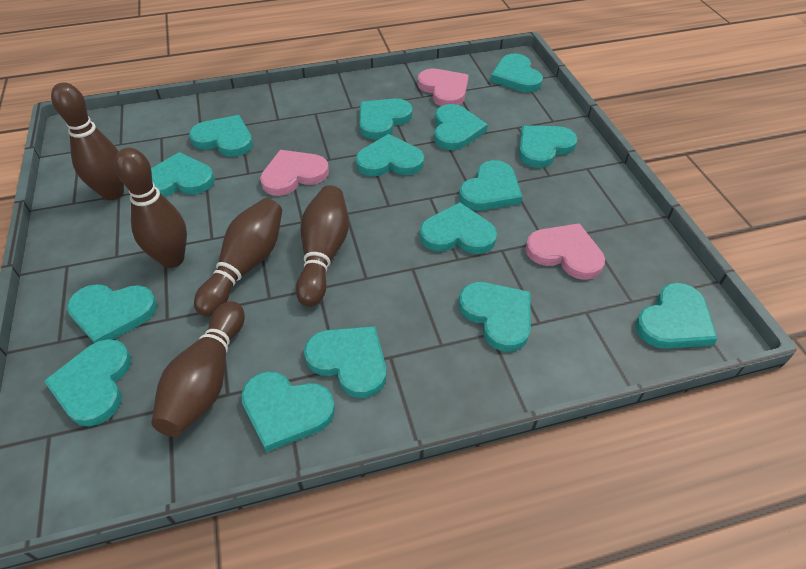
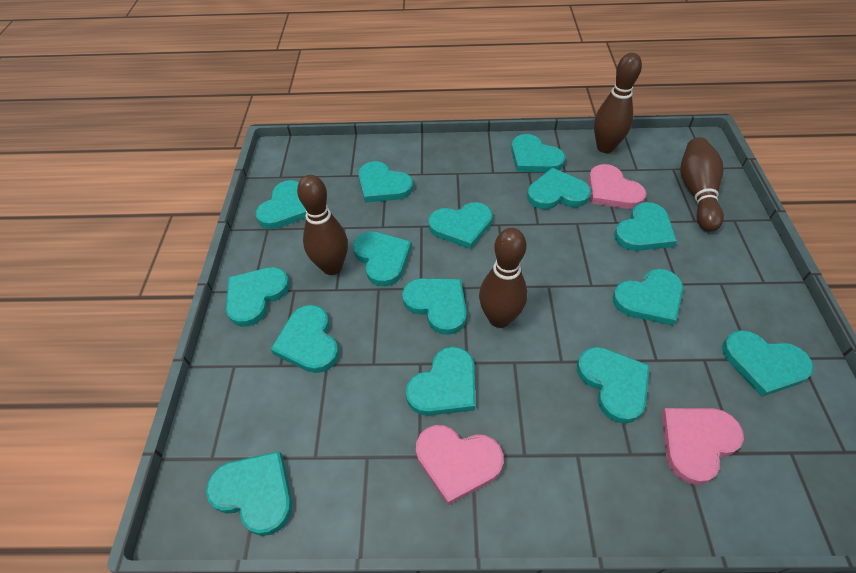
brown bowling pin: [51,82,124,200] [114,147,187,268] [151,301,245,437] [194,198,282,317] [296,185,349,307] = 5 -> [297,175,348,275] [479,228,527,328] [594,53,642,153] [680,137,724,232] = 4

